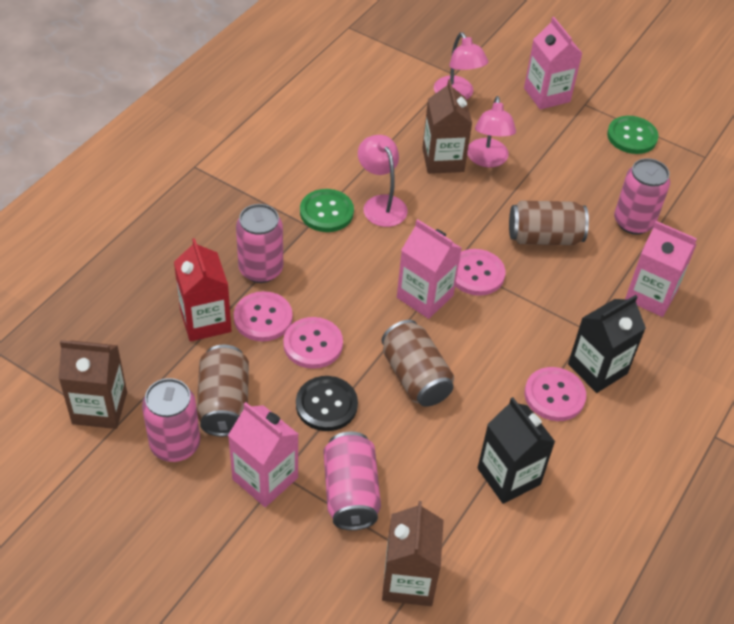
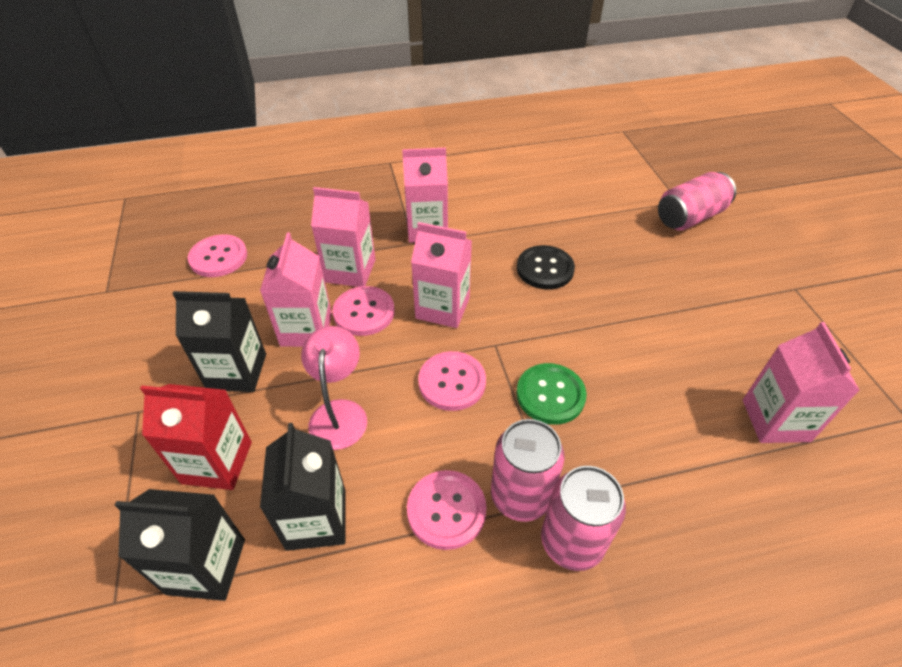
black carton: [478,397,555,504] [568,295,646,393] = 2 -> [115,489,245,601] [172,291,266,392] [260,423,346,551] = 3
brown can: [197,345,249,437] [382,320,454,407] [509,200,589,245] = 3 -> none = 0
brown carton: [59,340,127,429] [382,501,444,606] [422,80,472,174] = 3 -> none = 0
green button: [300,189,354,232] [607,116,658,154] = 2 -> [516,363,587,425] = 1
pink can: [142,378,200,462] [236,204,283,283] [323,432,381,530] [614,158,670,235] = 4 -> [491,419,565,522] [541,466,626,571] [658,172,736,231] = 3
pink carton: [228,402,298,507] [397,219,462,319] [524,17,583,110] [625,221,697,317] = 4 -> [260,232,332,347] [311,187,376,287] [402,147,448,243] [411,222,472,328] [743,322,860,443] = 5
pink lamp: [358,135,408,227] [434,32,488,100] [467,96,516,167] = 3 -> [301,326,367,450] = 1

